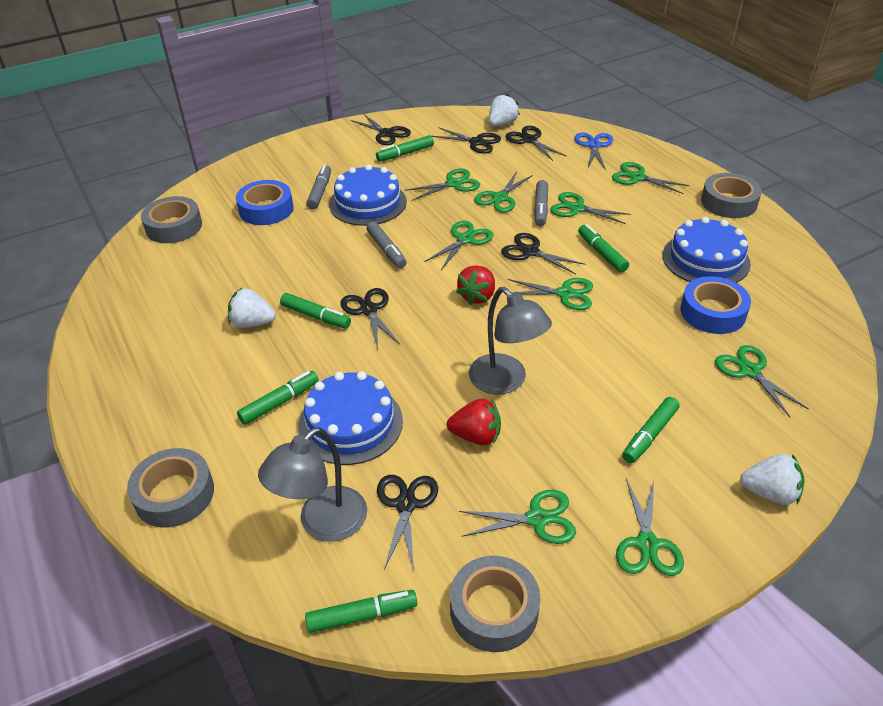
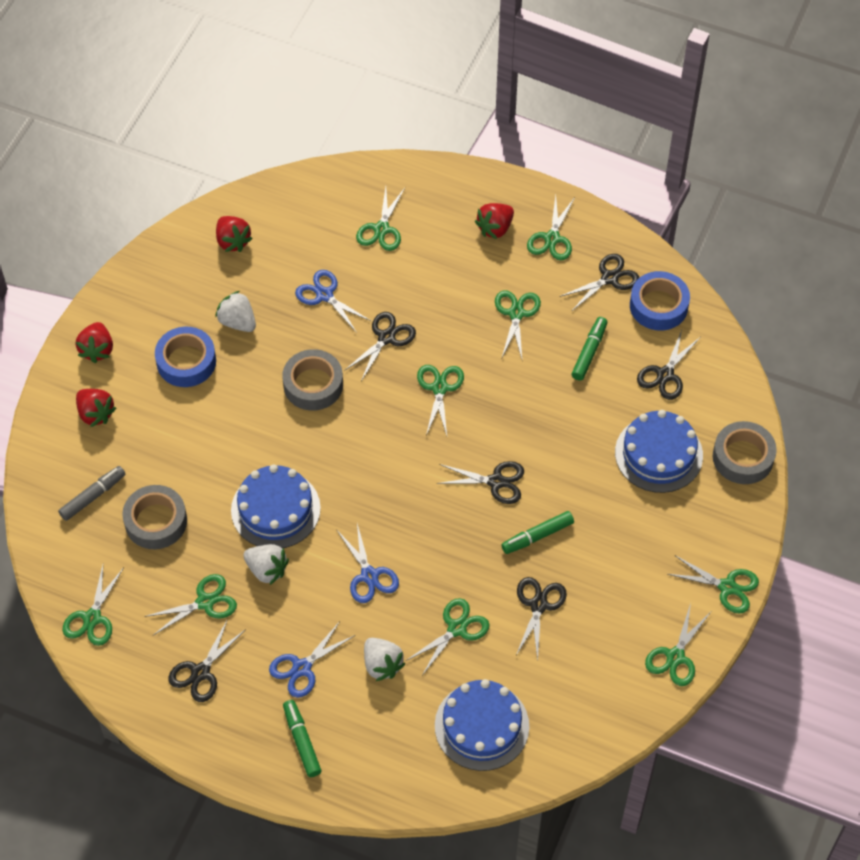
blue scissors: [574,133,613,170] = 1 -> [269,621,355,698] [295,270,371,333] [338,524,399,603] = 3
green marker: [237,371,319,425] [280,293,351,329] [305,590,417,633] [376,135,434,162] [578,224,629,272] [622,397,680,463] = 6 -> [283,700,321,777] [501,511,574,554] [571,317,607,381] = 3
grey lamp: [258,427,367,542] [469,287,552,394] = 2 -> none = 0
grey marker: [306,165,331,209] [366,221,406,268] [534,180,548,226] = 3 -> [58,466,125,521] = 1
grey tape: [127,448,214,528] [141,196,202,243] [450,556,541,652] [701,173,762,218] = 4 -> [122,485,187,549] [282,349,343,411] [713,421,777,484] = 3
red strawberry: [447,398,501,445] [456,265,495,305] = 2 -> [76,322,113,363] [76,389,116,427] [216,216,253,252] [475,203,514,239] = 4

